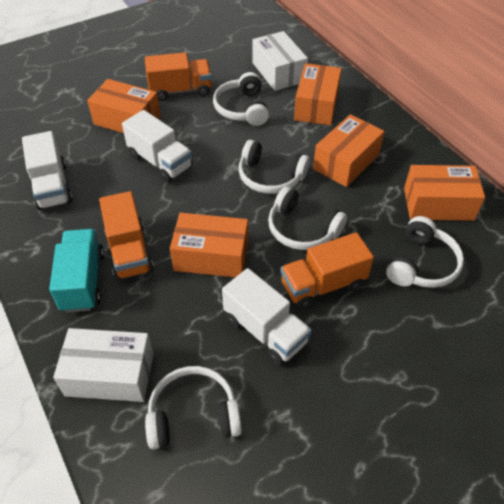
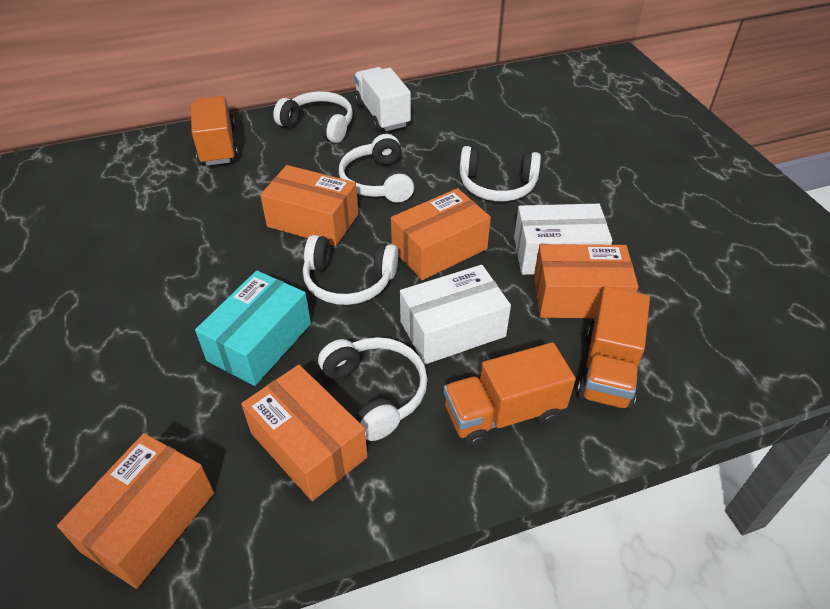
turquoise box: none = 0 -> [195,271,311,386] = 1
turquoise truck: [49,229,104,312] = 1 -> none = 0
white truck: [22,131,73,210] [122,110,193,182] [222,268,312,365] = 3 -> [354,67,411,132] = 1

